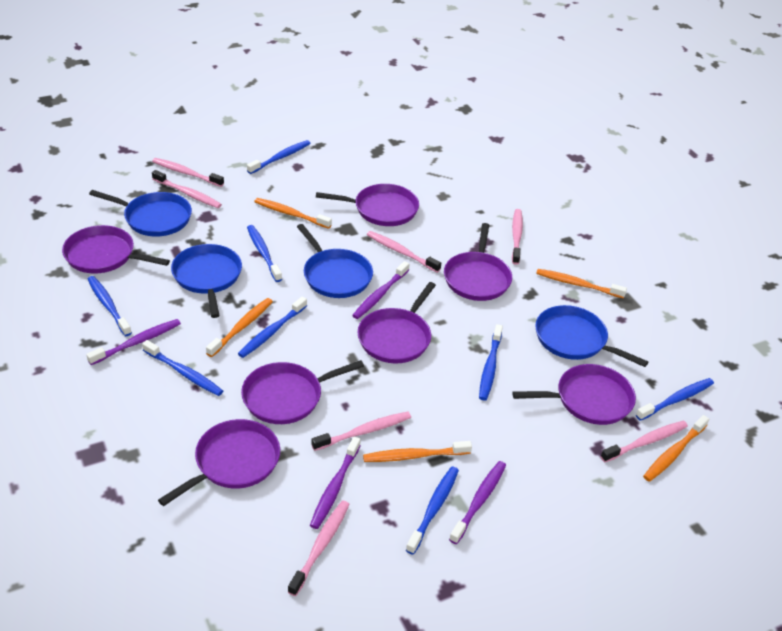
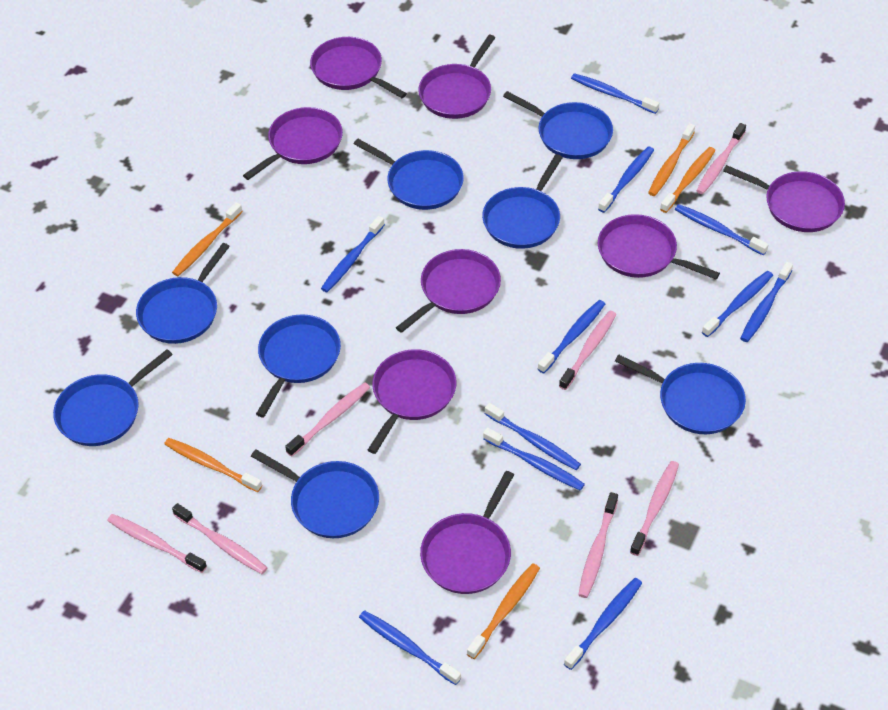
blue pan: [89,190,192,237] [171,244,242,318] [297,224,373,298] [535,305,648,367] = 4 -> [53,349,173,446] [136,243,230,344] [251,450,379,538] [256,314,341,417] [354,139,464,210] [482,154,563,249] [503,91,613,159] [615,354,746,434] = 8
blue toothbrush: [88,276,132,336] [142,340,223,396] [238,297,307,358] [247,140,311,174] [247,225,282,282] [406,467,459,555] [479,324,503,400] [636,378,714,421] = 8 -> [321,216,385,292] [359,610,461,685] [483,428,585,491] [485,403,581,470] [538,300,605,373] [564,578,642,670] [571,73,659,114] [598,146,654,213] [675,204,768,255] [702,271,773,337] [740,262,793,342] = 11
purple pan: [62,225,170,274] [158,419,280,506] [241,360,364,424] [316,184,419,226] [358,282,436,363] [444,223,512,301] [512,364,636,425] = 7 -> [243,107,343,180] [310,37,407,98] [368,349,456,454] [396,249,501,333] [418,35,495,119] [420,471,514,594] [598,214,720,279] [723,165,845,232] = 8
purple toothbrush: [86,319,181,365] [310,437,361,529] [352,261,409,319] [449,461,506,544] = 4 -> none = 0

